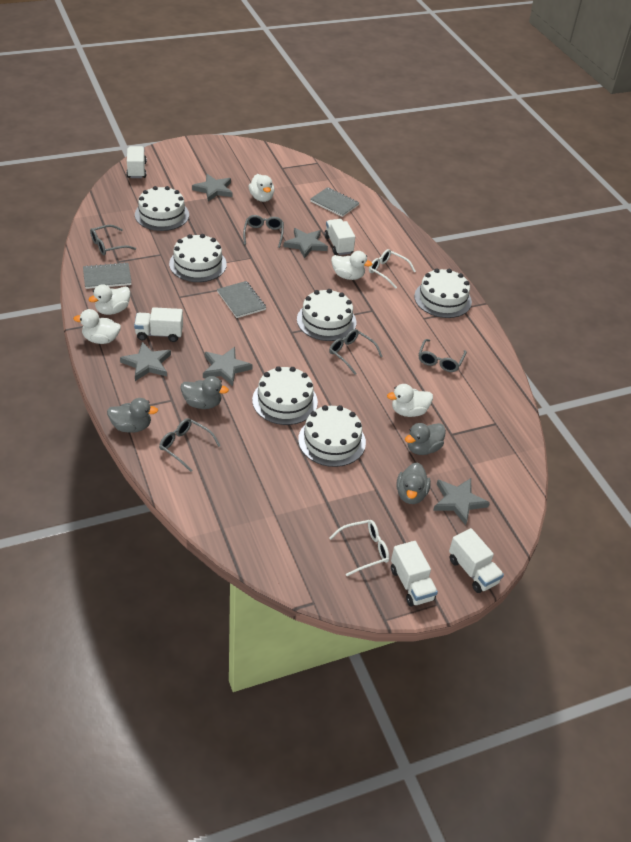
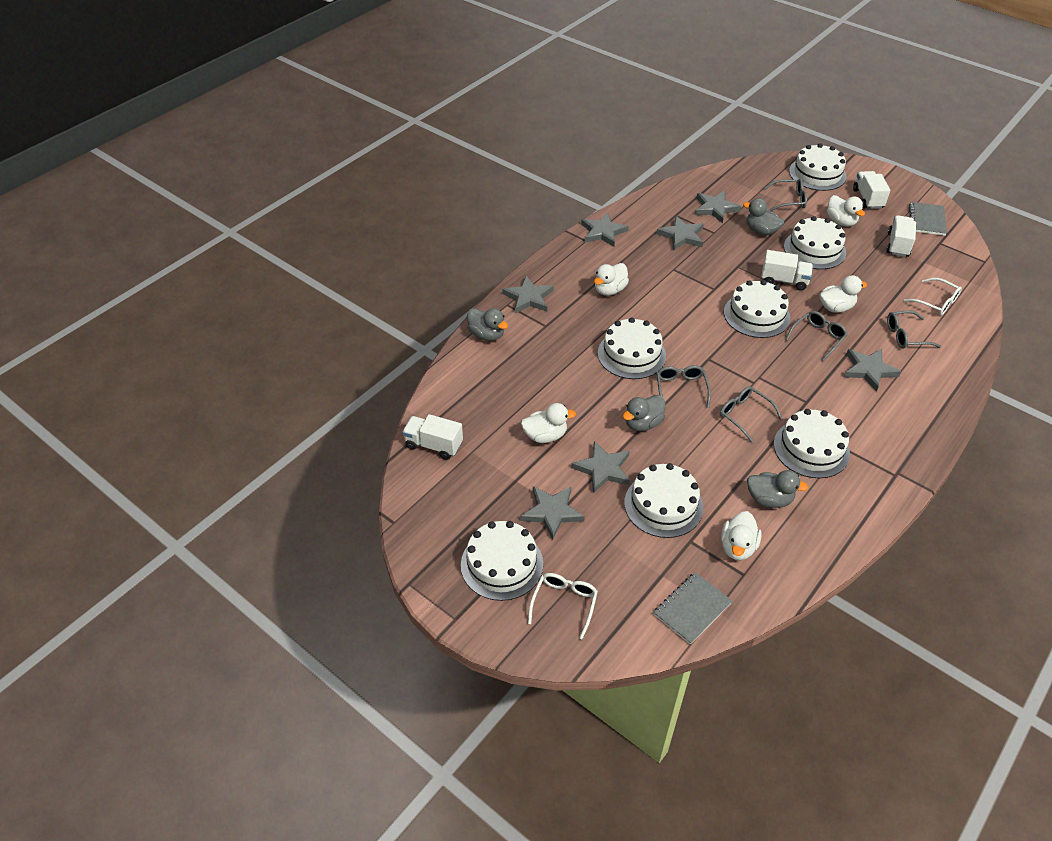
grey notebook: [83,262,132,289] [217,281,266,318] [310,187,359,217] = 3 -> [653,572,732,645] [909,202,947,236] = 2
grey star: [120,342,171,381] [192,174,233,202] [203,347,253,386] [283,228,328,259] [433,478,490,525] = 5 -> [502,276,554,314] [521,486,585,540] [571,441,630,493] [581,213,629,247] [657,216,704,250] [695,191,741,224] [844,349,901,392] = 7
white cake: [135,186,189,231] [169,234,227,282] [252,366,318,425] [297,289,356,341] [298,405,366,467] [414,268,472,318] = 6 -> [461,521,543,601] [598,317,666,379] [624,463,703,538] [724,280,790,338] [774,409,850,478] [784,216,846,269] [789,143,847,191] = 7
white truck: [126,146,147,178] [134,307,183,342] [324,219,355,255] [391,541,438,607] [449,528,504,593] = 5 -> [402,414,463,460] [761,250,813,291] [853,171,890,209] [886,215,916,257] = 4

